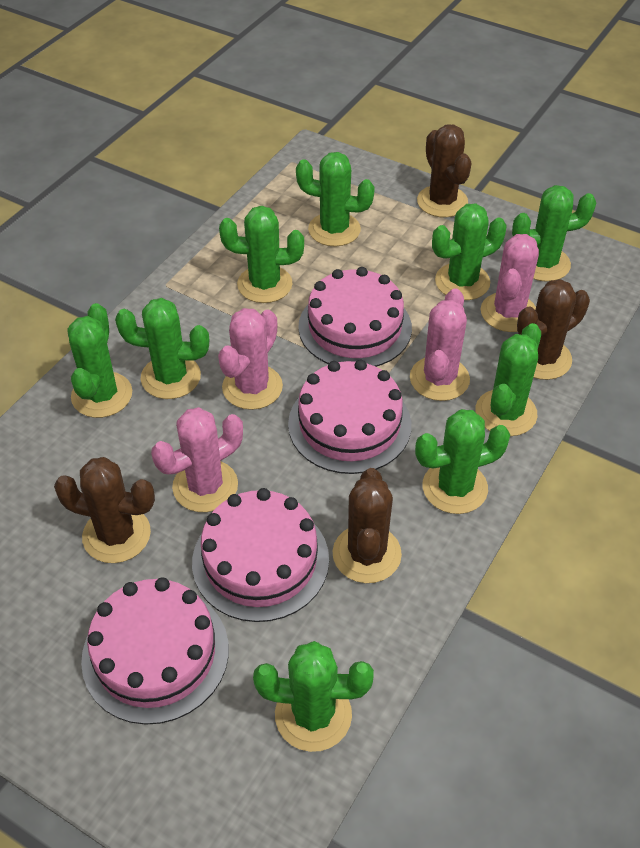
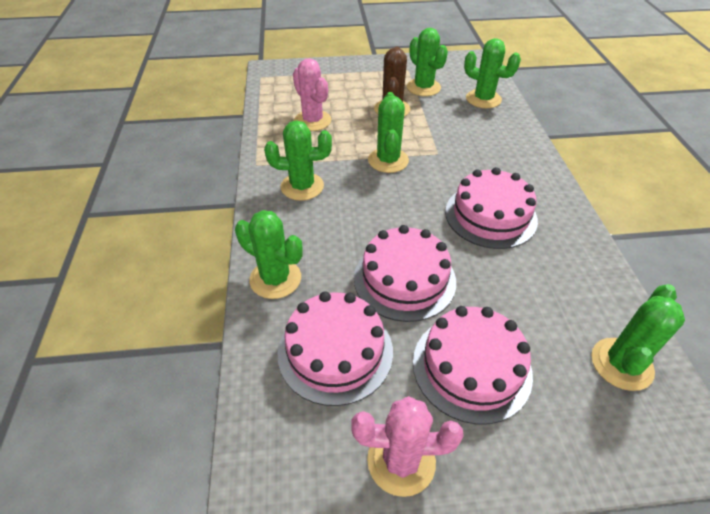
brown cactus: [54,457,155,563] [333,468,402,583] [417,125,472,217] [517,279,590,380] = 4 -> [374,47,411,117] = 1
green cactus: [68,303,132,418] [115,298,209,399] [219,206,304,303] [253,641,374,752] [296,152,375,247] [415,409,510,514] [432,204,507,300] [475,323,541,436] [512,185,596,282] = 9 -> [235,210,302,299] [264,120,332,201] [368,92,409,173] [407,28,448,96] [464,38,521,108] [591,284,685,391] = 6
pink cactus: [151,407,243,512] [218,308,283,410] [410,288,470,401] [481,234,539,332] = 4 -> [293,58,331,131] [351,396,464,497] = 2

